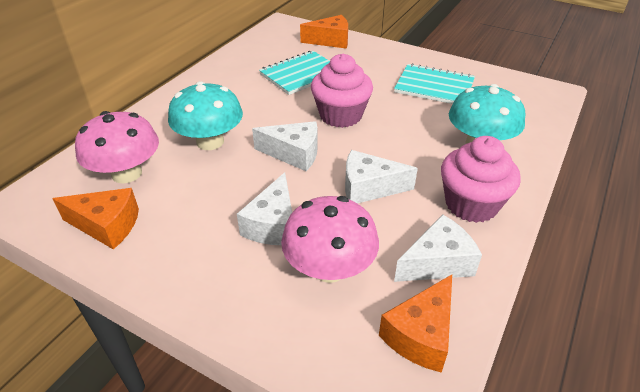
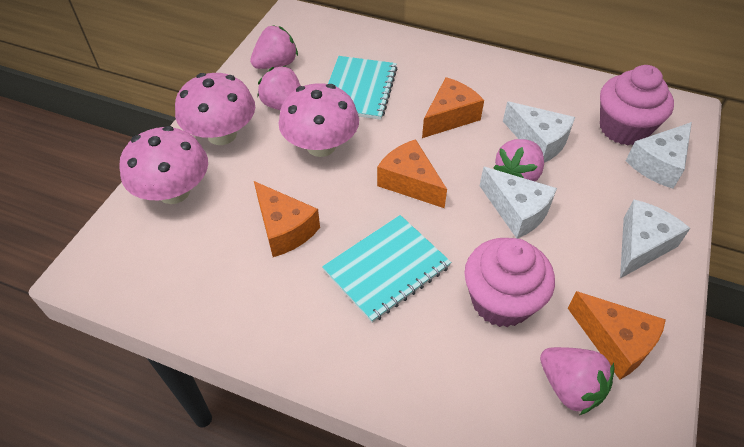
orange cheese: [52,188,139,250] [300,15,348,49] [379,275,452,373] = 3 -> [254,181,320,257] [377,139,447,208] [422,77,484,138] [568,291,666,380] = 4
pink mushroom: [75,111,159,184] [281,196,379,283] = 2 -> [119,126,208,204] [175,73,255,145] [278,83,359,157] = 3
pink strawberry: none = 0 -> [250,25,298,69] [257,66,301,110] [493,139,544,182] [540,347,614,415] = 4
turquoise mushroom: [168,81,243,150] [449,84,525,144] = 2 -> none = 0

